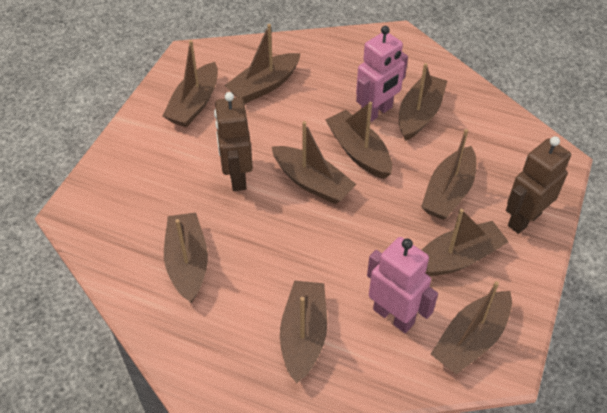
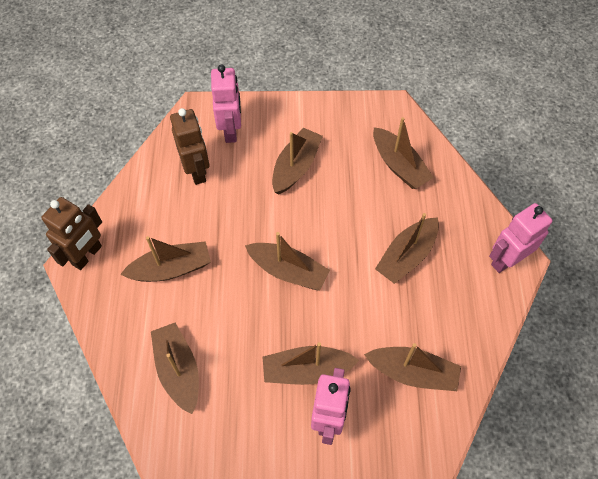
brown boat: [163,40,218,127] [164,212,208,303] [224,24,301,104] [271,121,357,204] [280,281,327,383] [325,102,392,179] [399,63,447,141] [421,129,476,220] [422,209,509,276] [431,281,512,375] = 10 -> [120,236,211,282] [151,323,199,414] [245,232,330,291] [263,342,359,385] [272,128,323,194] [364,343,461,391] [373,117,434,189] [375,213,439,284] = 8
pink robot: [356,26,408,122] [367,237,438,333] = 2 -> [211,65,241,143] [311,368,350,445] [489,203,553,273] = 3

